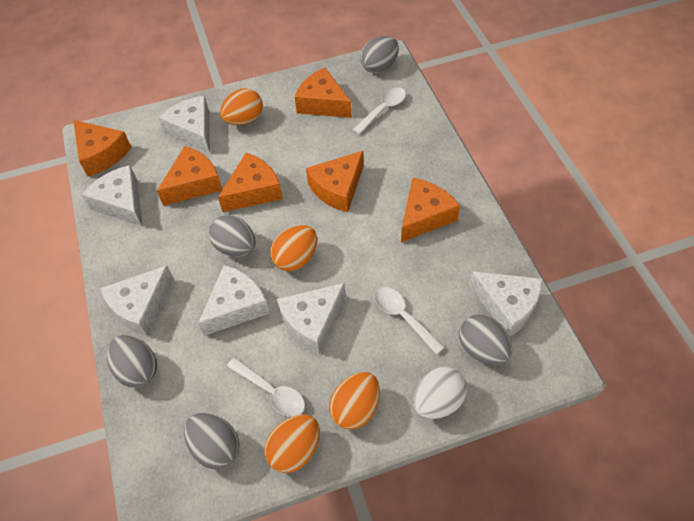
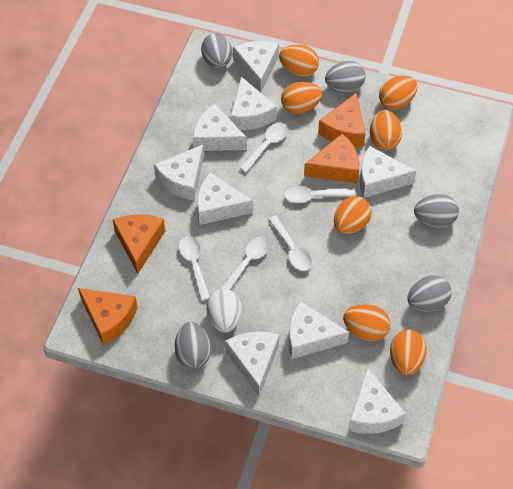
orange cheese: [73,120,131,176] [157,146,222,206] [218,153,283,212] [295,68,352,118] [306,151,364,212] [401,178,460,242] = 6 -> [78,288,138,346] [113,214,165,274] [304,133,359,184] [318,93,365,147] = 4
orange egg: [220,88,263,125] [265,414,320,473] [270,225,317,271] [329,372,380,430] = 4 -> [279,44,319,77] [281,82,322,114] [334,196,372,234] [343,304,391,341] [370,110,402,150] [379,75,417,110] [390,330,427,375] = 7
white cheese: [82,165,143,227] [100,266,174,337] [158,96,210,153] [198,265,270,336] [277,283,346,354] [469,271,543,337] = 6 -> [154,145,204,201] [193,104,247,151] [197,172,253,225] [225,332,279,396] [230,77,277,130] [233,41,279,92] [288,301,349,359] [348,367,406,434] [360,146,416,198] = 9
white spoon: [227,357,305,417] [353,87,406,135] [374,287,445,355] = 3 -> [179,236,210,301] [220,237,269,290] [239,123,288,173] [268,215,312,271] [284,186,356,203] = 5

